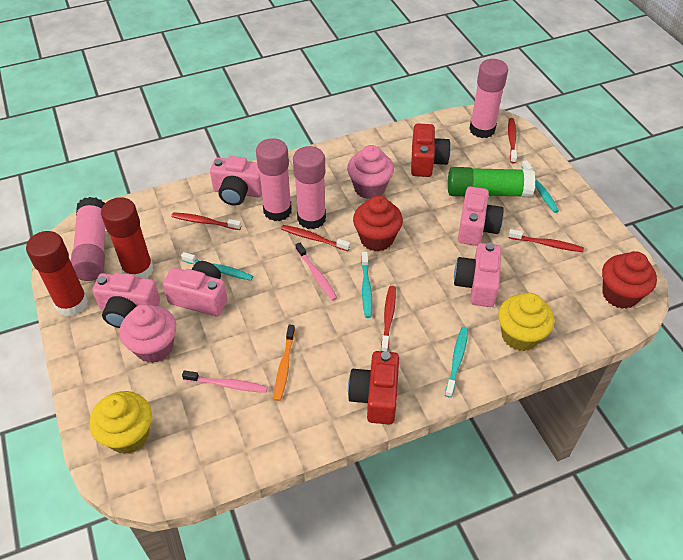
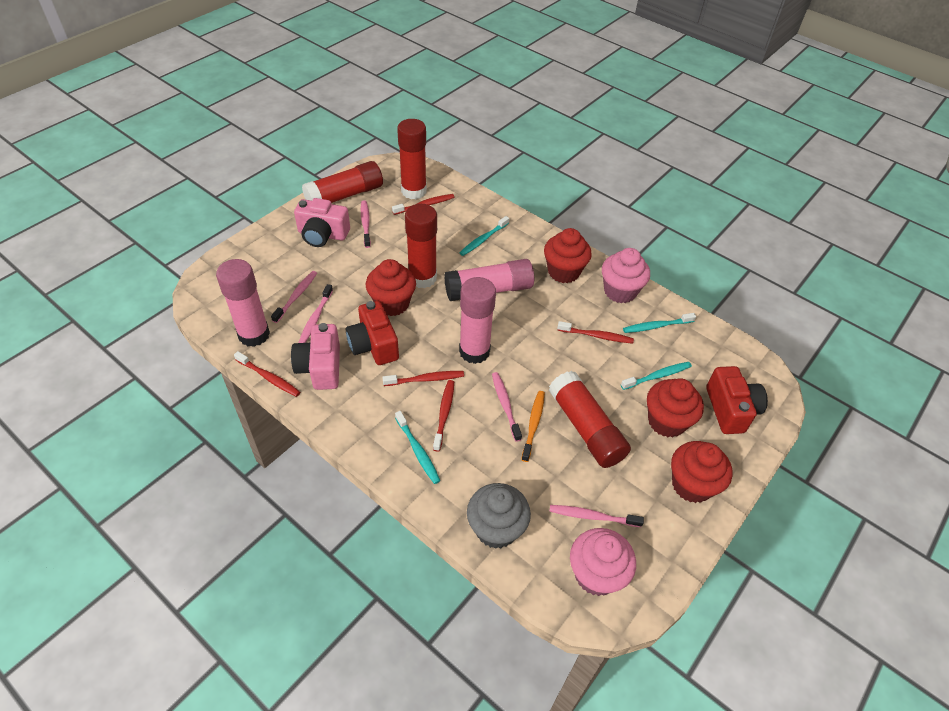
green glue stick: [448,167,535,197] = 1 -> none = 0
grey cupcake: none = 0 -> [467,483,531,549] = 1
pink camera: [92,273,160,328] [163,261,228,316] [210,156,262,206] [454,243,501,307] [458,186,504,246] = 5 -> [291,323,340,390] [294,198,350,247] = 2
pink glue stick: [71,197,105,281] [256,138,292,221] [293,146,326,229] [469,59,508,138] = 4 -> [216,259,270,347] [444,259,534,301] [459,277,496,364] = 3
pink toothbrush: [182,370,268,393] [296,242,337,301] = 2 -> [271,271,317,323] [298,284,333,343] [361,201,371,248] [492,372,522,442] [549,505,644,527] = 5
red cupcake: [353,196,403,251] [602,251,657,309] = 2 -> [366,259,416,316] [544,228,592,283] [647,378,704,437] [671,441,733,503] = 4
red glue stick: [26,231,88,316] [101,197,154,279] = 2 -> [302,161,383,203] [397,119,427,199] [405,204,437,288] [549,371,631,468] = 4
yellow cupcake: [89,391,152,454] [498,293,554,351] = 2 -> none = 0

